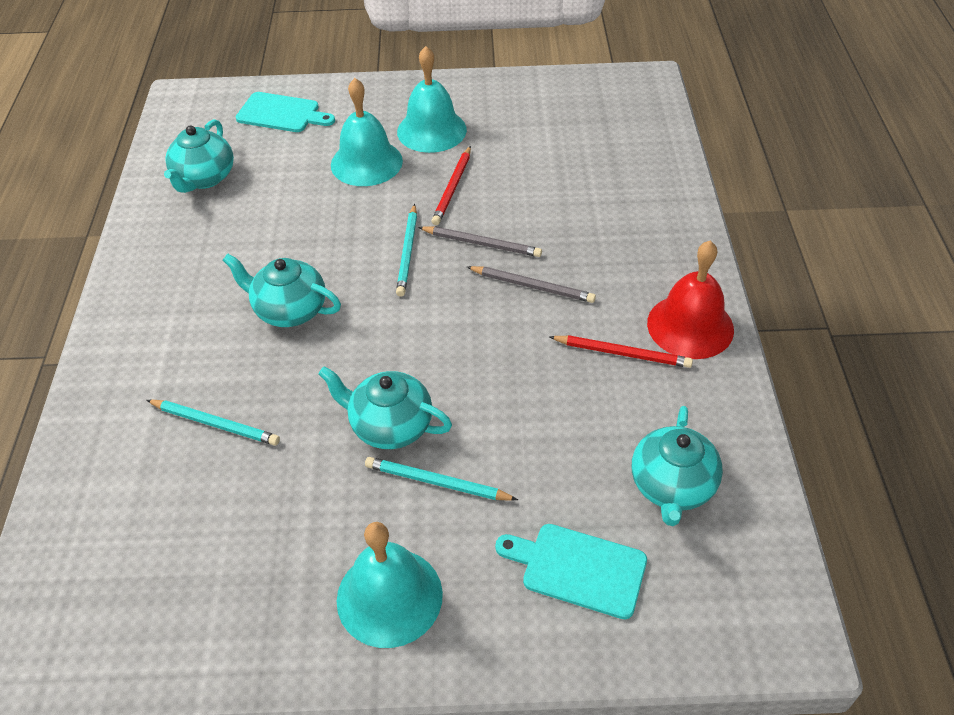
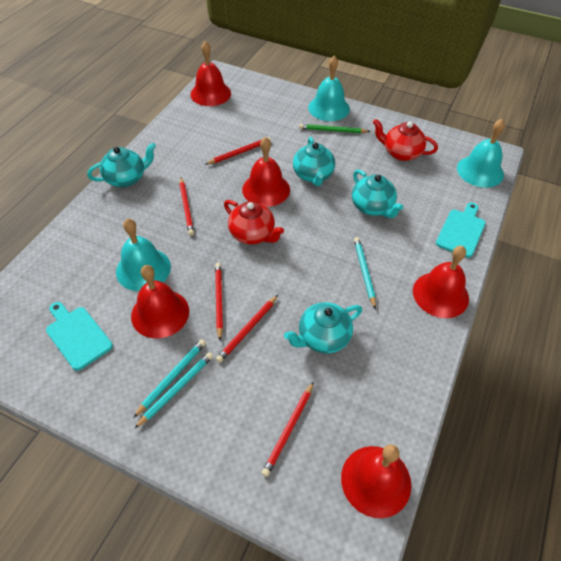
green pencil: none = 0 -> [299,124,371,133] = 1
grey pencil: [418,227,542,257] [467,266,596,303] = 2 -> none = 0
red bell: [647,241,734,359] = 1 -> [131,265,189,338] [190,41,231,106] [242,137,290,207] [341,444,411,518] [413,246,469,318] = 5
red pencil: [432,146,471,225] [550,335,693,368] = 2 -> [179,178,194,236] [205,137,271,165] [215,263,223,340] [216,295,278,363] [262,382,314,477] = 5
red teapot: none = 0 -> [224,200,284,244] [373,119,438,161] = 2

